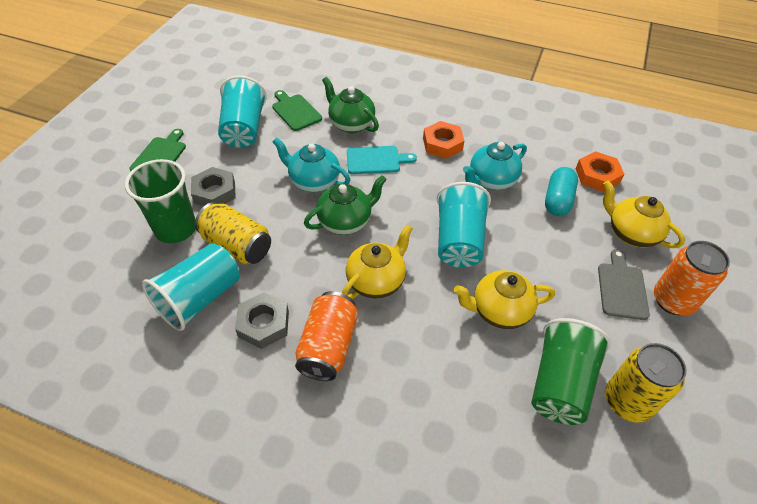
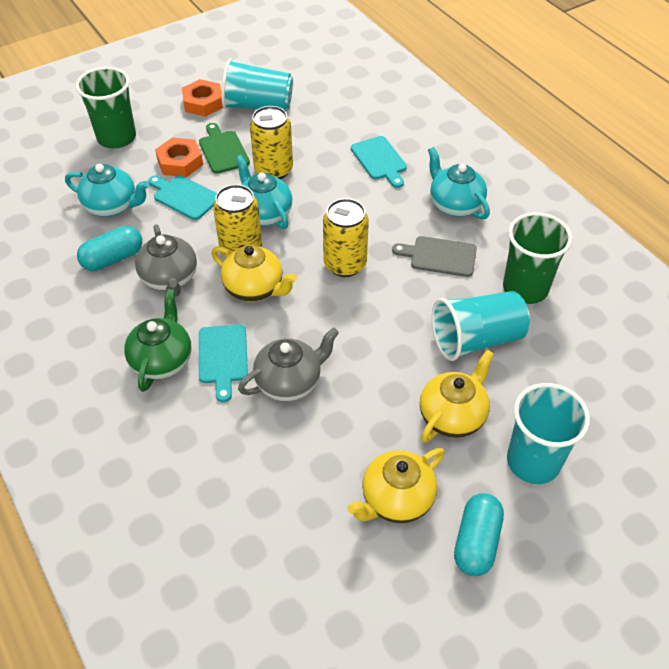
green cutting board: [130,129,186,171] [272,90,322,131] = 2 -> [199,123,250,174] = 1
green teapot: [304,175,387,235] [322,77,379,133] = 2 -> [124,289,192,392] = 1
grey nut: [191,167,236,206] [235,292,289,349] = 2 -> none = 0
grey teapot: none = 0 -> [135,224,197,297] [238,328,339,401] = 2
orange can: [295,291,358,381] [654,241,730,315] = 2 -> none = 0
turquoise capsule: [545,167,578,216] = 1 -> [77,226,142,271] [454,493,504,576] = 2
turquoise cutting board: [347,146,417,174] = 1 -> [148,175,217,220] [199,324,248,402] [351,136,407,188] = 3
turquoise teapot: [272,137,350,192] [463,142,527,190] = 2 -> [65,164,149,217] [236,155,292,229] [428,147,490,219] = 3
yellow can: [195,202,271,264] [605,343,687,423] = 2 -> [213,184,262,257] [250,106,293,179] [323,198,369,277] = 3

